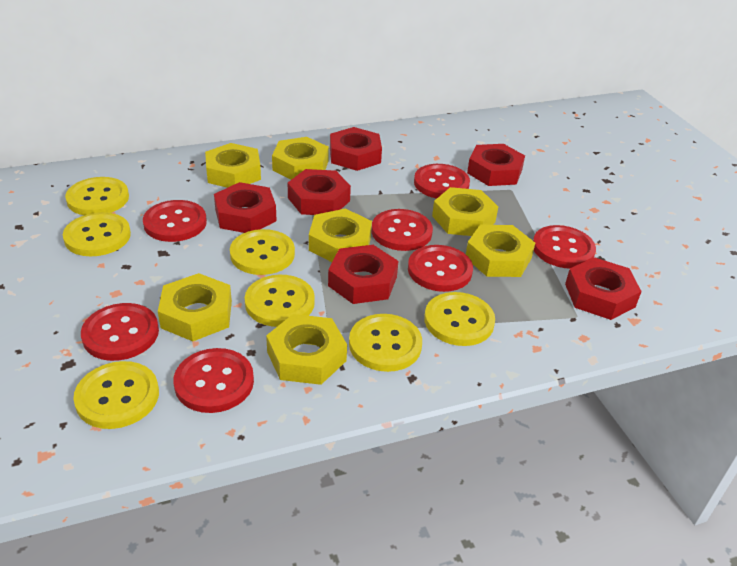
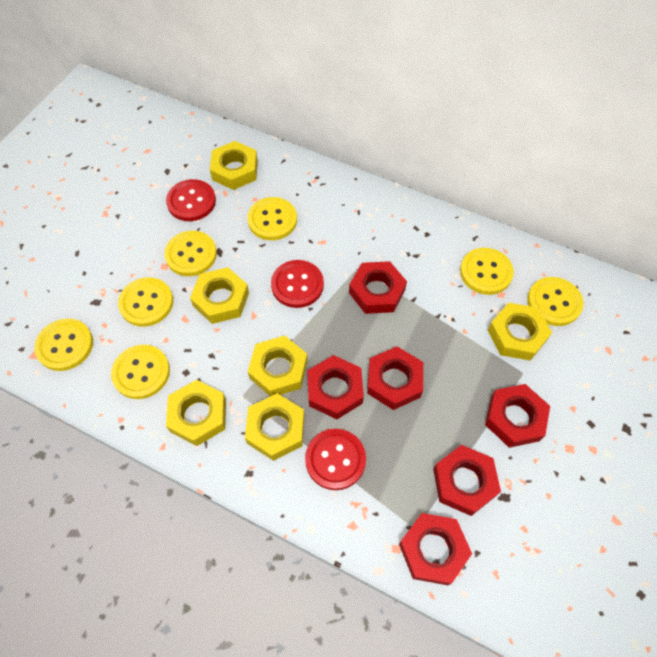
red button: [81,303,159,361] [143,200,207,242] [174,348,254,413] [372,209,433,251] [408,245,473,292] [414,164,470,199] [533,225,596,269] = 7 -> [166,179,216,221] [271,260,324,308] [305,429,366,490] = 3
yellow nut: [158,273,232,341] [205,143,261,188] [266,314,347,385] [272,137,329,180] [309,209,372,262] [432,187,498,236] [466,225,535,277] = 7 -> [166,380,226,446] [190,267,249,324] [210,141,258,190] [245,393,304,461] [248,336,308,396] [488,303,552,361] = 6

